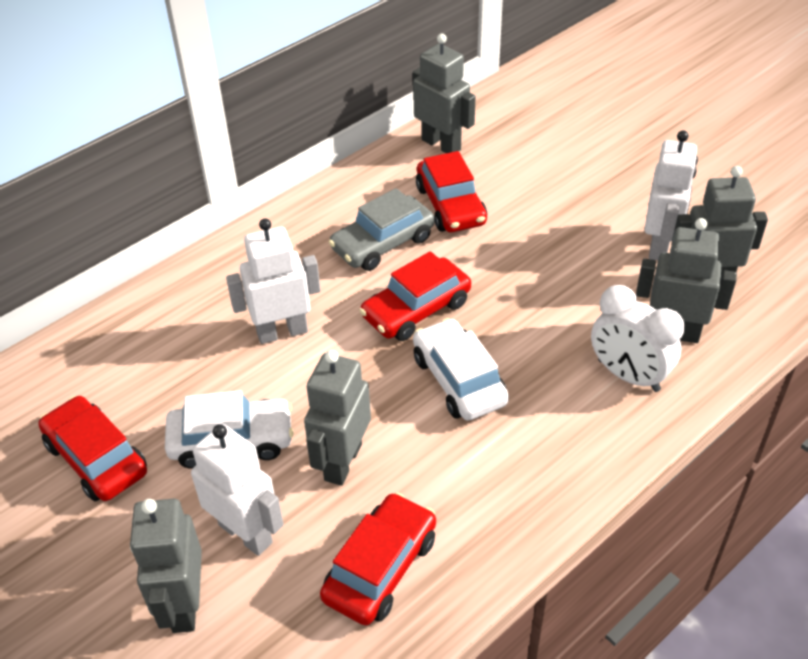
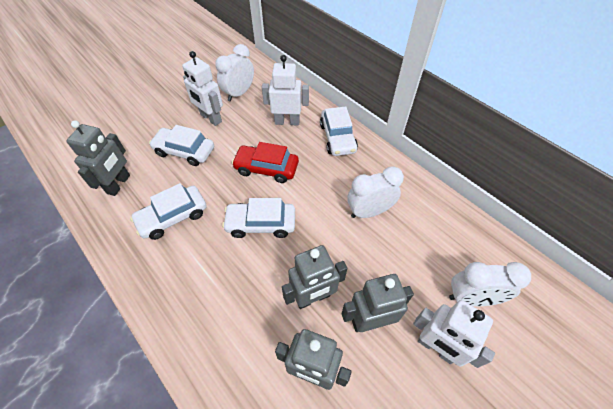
grey car: [329,188,435,271] = 1 -> none = 0
grey robot: [130,499,202,633] [304,350,371,486] [413,34,476,153] [636,218,737,343] [671,166,768,276] = 5 -> [66,120,130,196] [275,329,352,390] [282,245,347,309] [342,274,414,332] = 4
red car: [39,396,147,501] [320,492,436,626] [359,251,471,341] [416,151,487,232] = 4 -> [232,142,299,183] = 1
white car: [165,390,294,468] [413,318,509,420] = 2 -> [130,183,207,240] [149,125,214,166] [222,198,295,238] [320,106,358,156] = 4
white clock: [591,285,684,392] = 1 -> [215,44,254,101] [347,166,404,218] [449,262,531,306] = 3

